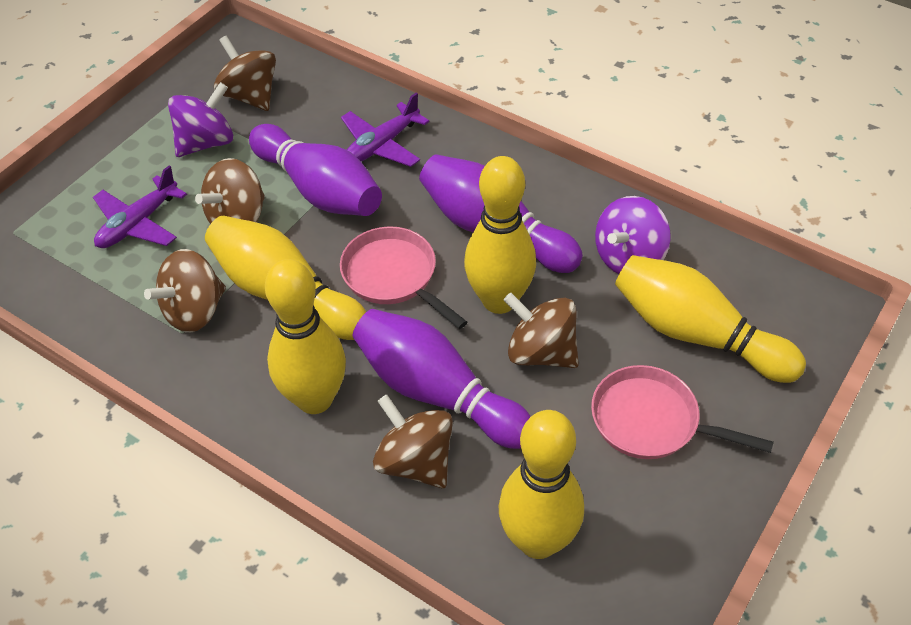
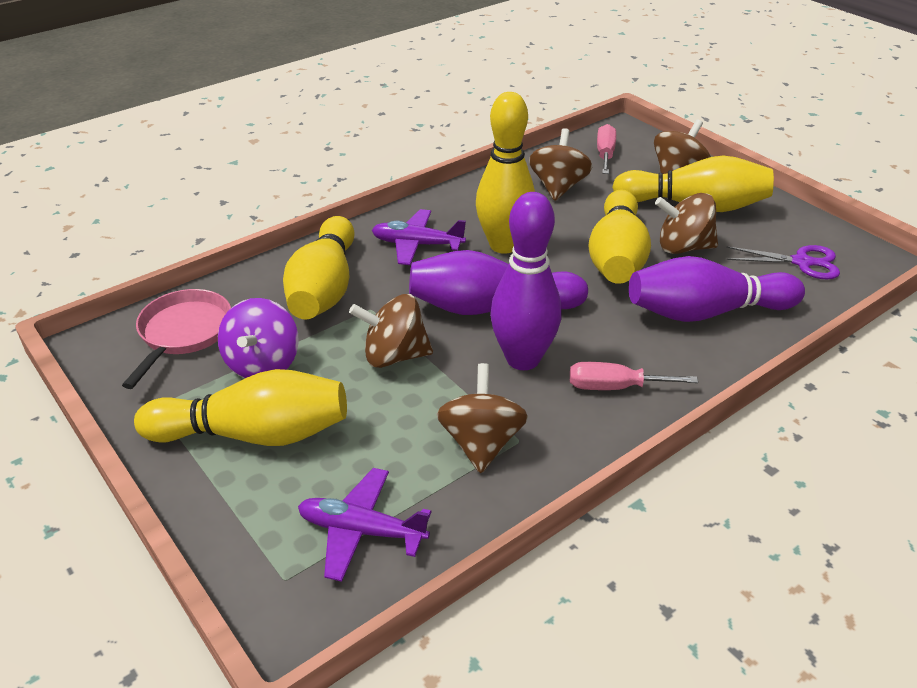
pink pan: [340,227,467,329] [591,365,774,459] = 2 -> [122,289,231,389] = 1
pink screwdriver: none = 0 -> [570,362,698,390] [597,124,616,174] = 2
purple scissors: none = 0 -> [726,245,840,279] = 1
purple spinning top: [168,82,233,157] [595,196,671,274] = 2 -> [218,298,299,378] = 1

